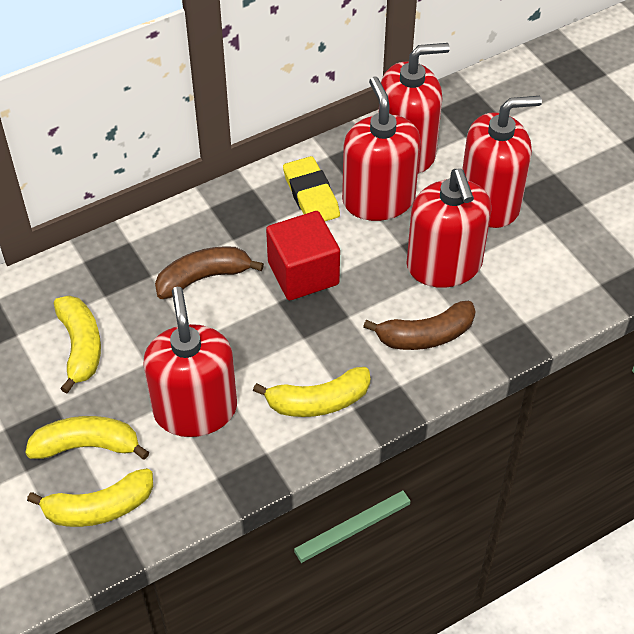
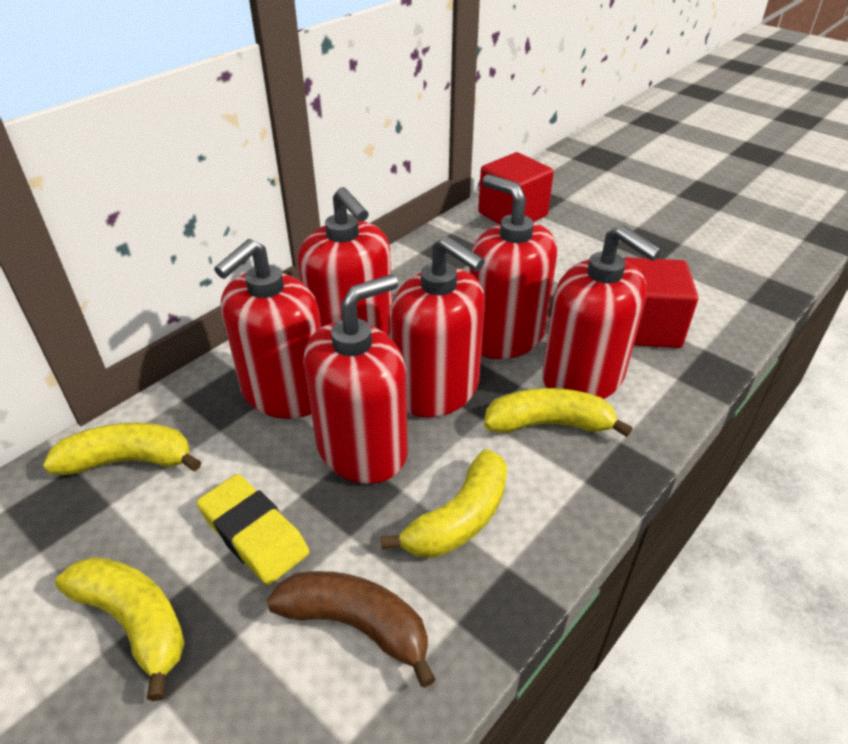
brown banana: [155,246,264,299] [363,301,476,350] = 2 -> [267,571,436,688] = 1
red cube: [266,211,340,300] = 1 -> [478,152,554,224] [624,257,698,348] = 2
red soap dispenser: [144,287,237,437] [342,77,421,221] [381,43,450,174] [407,169,492,288] [463,96,542,228] = 5 -> [214,239,321,419] [298,187,392,336] [303,274,408,484] [391,236,485,418] [469,174,557,359] [542,225,662,399] = 6

